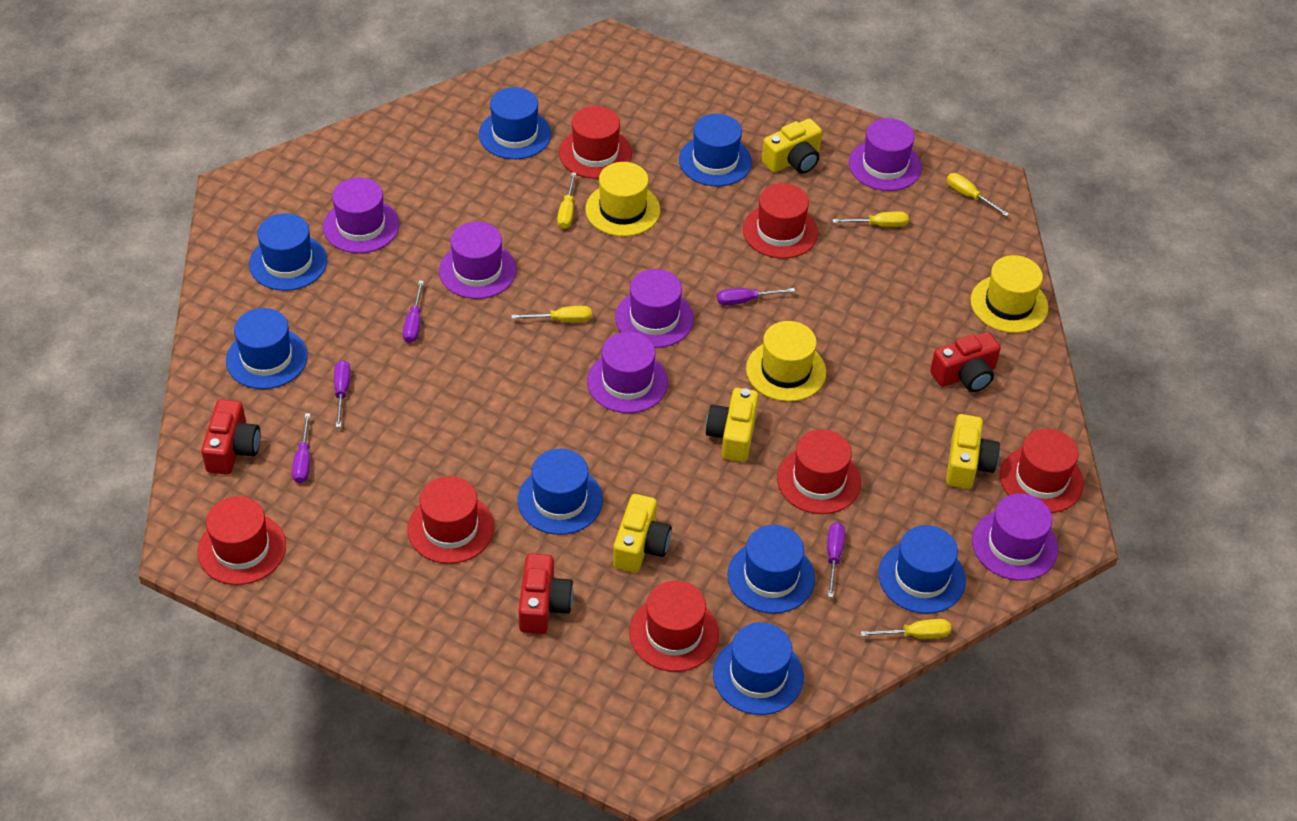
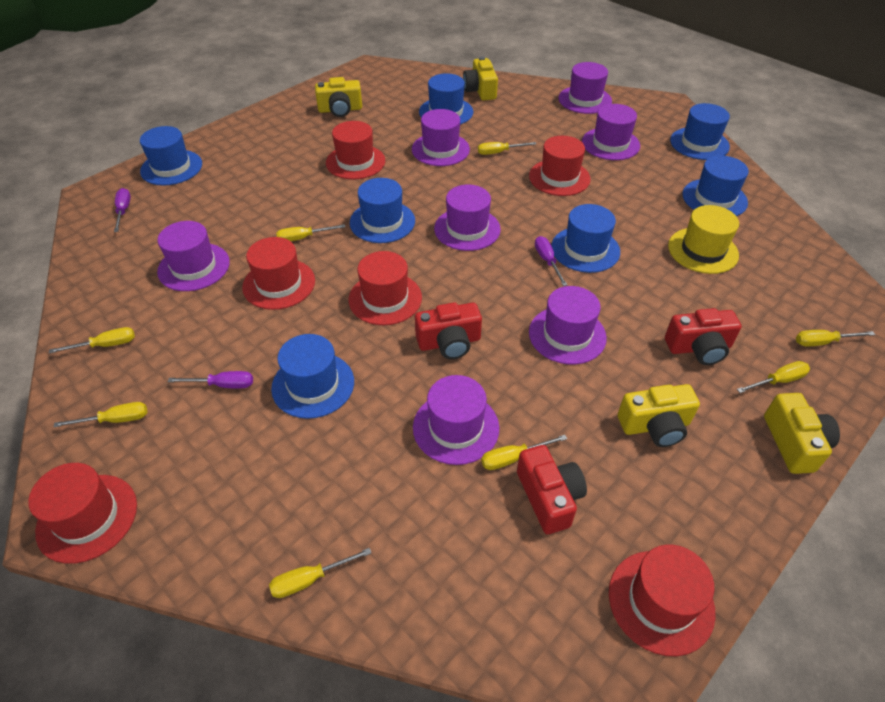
blue hat: [226,308,308,389] [249,213,327,291] [479,87,551,159] [518,449,603,535] [679,114,752,186] [713,622,804,715] [727,525,815,614] [878,525,966,614] = 8 -> [140,126,202,186] [271,334,354,419] [350,178,415,243] [419,73,473,125] [551,204,620,273] [670,103,730,160] [682,156,749,216] = 7
purple hat: [323,177,400,253] [439,222,517,299] [587,332,668,413] [615,269,694,348] [849,118,922,191] [972,494,1058,581] = 6 -> [157,221,230,291] [412,109,470,166] [413,375,499,465] [434,185,501,251] [529,286,607,365] [558,62,612,114] [582,104,640,160] = 7
purple screwdriver: [292,413,310,483] [334,360,351,427] [403,281,424,343] [717,288,795,305] [827,522,845,598] = 5 -> [114,188,131,232] [168,371,253,388] [535,236,567,286] = 3
red hat: [197,496,286,585] [407,476,494,564] [559,106,632,179] [629,581,719,672] [743,183,818,259] [777,429,861,514] [1000,429,1084,513] = 7 -> [28,463,137,564] [242,237,315,310] [326,121,385,180] [349,251,422,325] [529,136,591,196] [609,544,716,656] = 6
yellow hat: [585,162,660,236] [746,321,826,402] [971,255,1048,333] = 3 -> [668,205,739,274] = 1
yellow screwdriver: [511,306,592,322] [557,172,576,229] [832,211,909,227] [861,619,951,639] [947,173,1009,216] = 5 -> [49,327,135,354] [54,402,147,427] [269,548,371,598] [276,224,345,241] [478,142,536,155] [481,435,567,470] [737,361,810,393] [796,330,875,347] = 8

